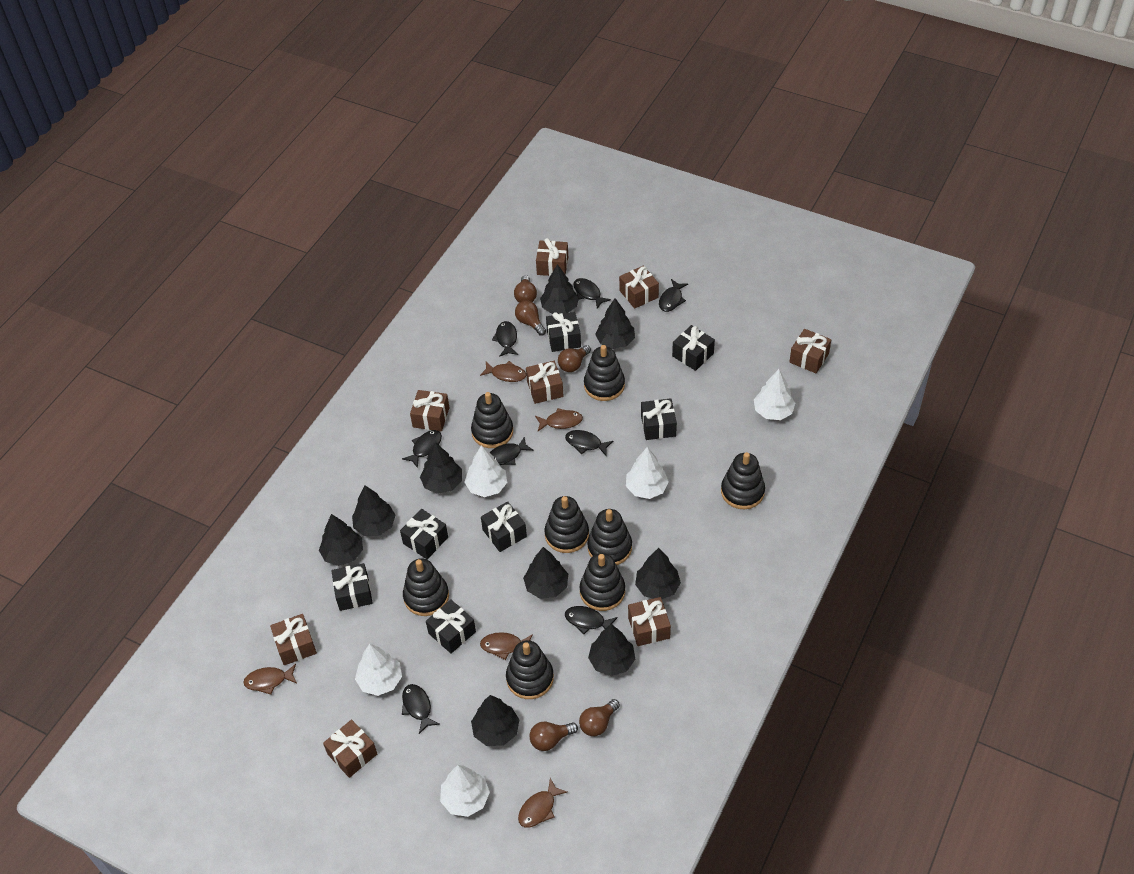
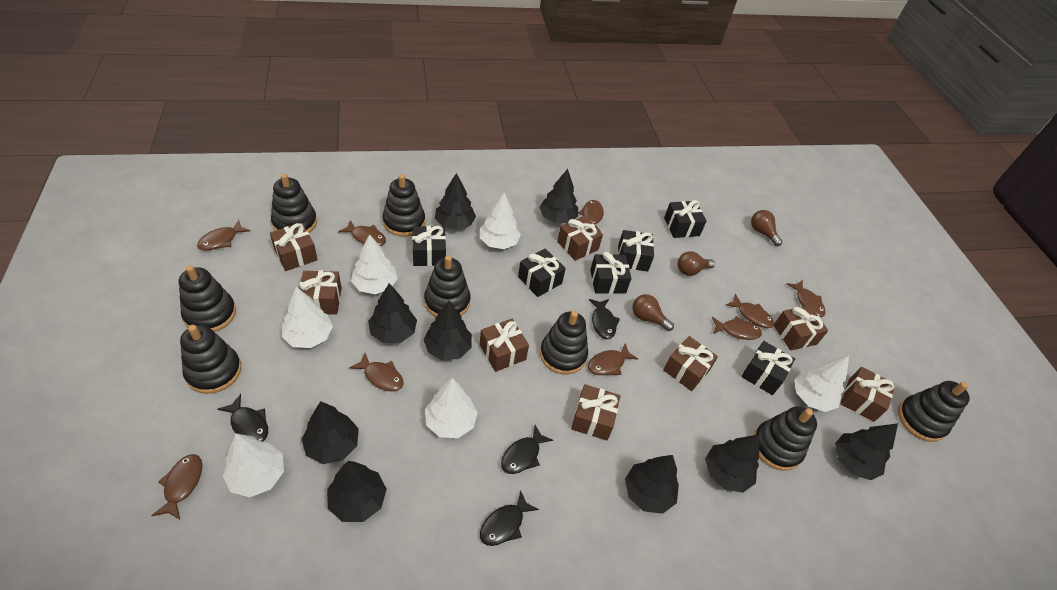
black fish: [402,430,442,468] [402,684,440,734] [490,437,534,465] [492,321,518,357] [565,430,613,456] [565,606,618,634] [573,278,611,309] [659,279,688,312] = 8 -> [218,394,268,442] [480,491,539,546] [501,425,553,474] [589,299,620,339] = 4
black gift: [332,563,373,611] [400,509,448,559] [426,599,476,654] [481,502,527,552] [546,312,581,352] [641,398,677,440] [672,325,715,371] = 7 -> [412,226,446,266] [518,248,566,297] [590,252,632,294] [618,230,654,272] [664,200,707,238] [741,341,795,395] = 6
brown fish: [243,664,297,695] [480,361,526,382] [480,632,533,660] [518,778,567,827] [535,408,583,431] = 5 -> [151,454,203,520] [197,220,250,251] [338,220,386,246] [349,353,404,392] [578,200,604,232] [588,343,638,375] [712,316,762,340] [726,294,774,328] [787,280,826,317] = 9
brown light bulb: [514,275,537,303] [515,301,546,336] [530,722,578,751] [558,345,591,372] [579,699,620,736] = 5 -> [633,294,674,331] [678,251,715,276] [751,210,783,246] = 3
white tree: [355,644,402,696] [440,765,490,817] [465,445,507,497] [626,447,669,499] [754,369,795,420] = 5 -> [222,433,284,498] [282,287,333,348] [351,234,398,294] [425,378,478,438] [480,193,521,249] [794,356,849,412] = 6

